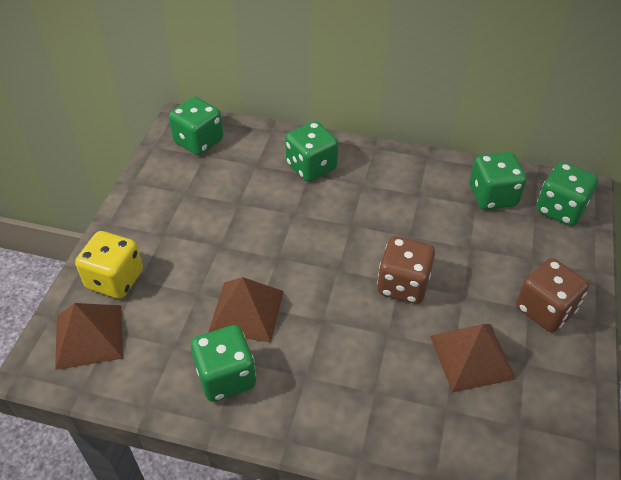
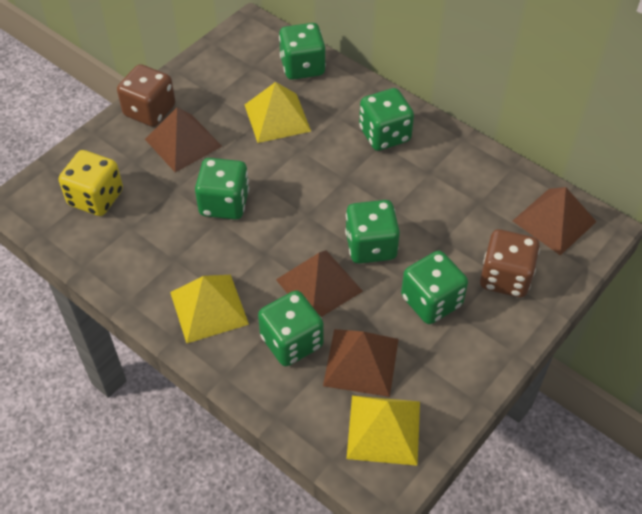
brown pyramid: [55,303,123,370] [208,277,284,343] [430,324,516,392] = 3 -> [145,107,222,172] [276,250,363,317] [323,329,399,397] [513,187,597,255] = 4
green dice: [169,97,223,155] [191,325,256,402] [285,121,338,182] [469,152,527,210] [536,162,598,226] = 5 -> [195,158,249,220] [258,291,324,366] [279,23,326,80] [345,200,400,264] [359,88,414,151] [401,251,468,324] = 6
yellow pyramid: none = 0 -> [170,275,249,344] [245,82,311,143] [347,396,420,466] = 3

